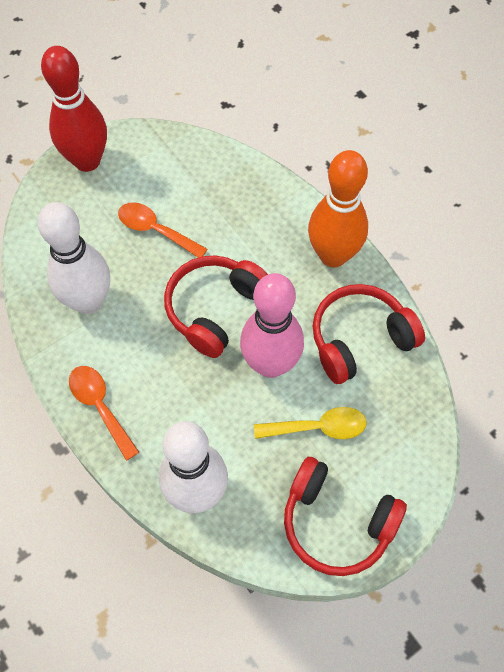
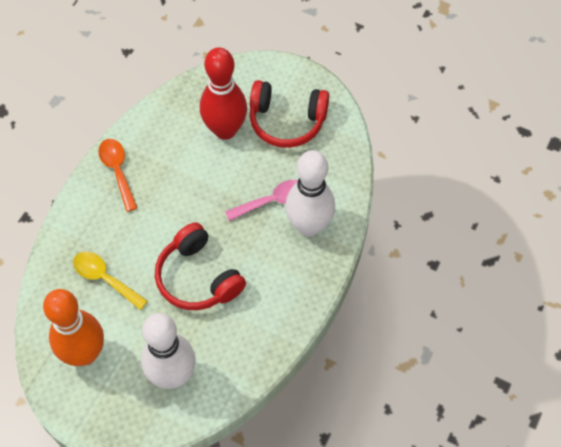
orange spoon: [69,366,139,461] [118,202,208,258] = 2 -> [98,139,137,212] = 1
pink bowling pin: [240,273,304,378] = 1 -> none = 0
pink spoon: none = 0 -> [225,180,298,221] = 1
red headphones: [164,256,268,358] [284,457,407,576] [313,284,425,384] = 3 -> [155,222,246,310] [250,80,329,148] = 2

